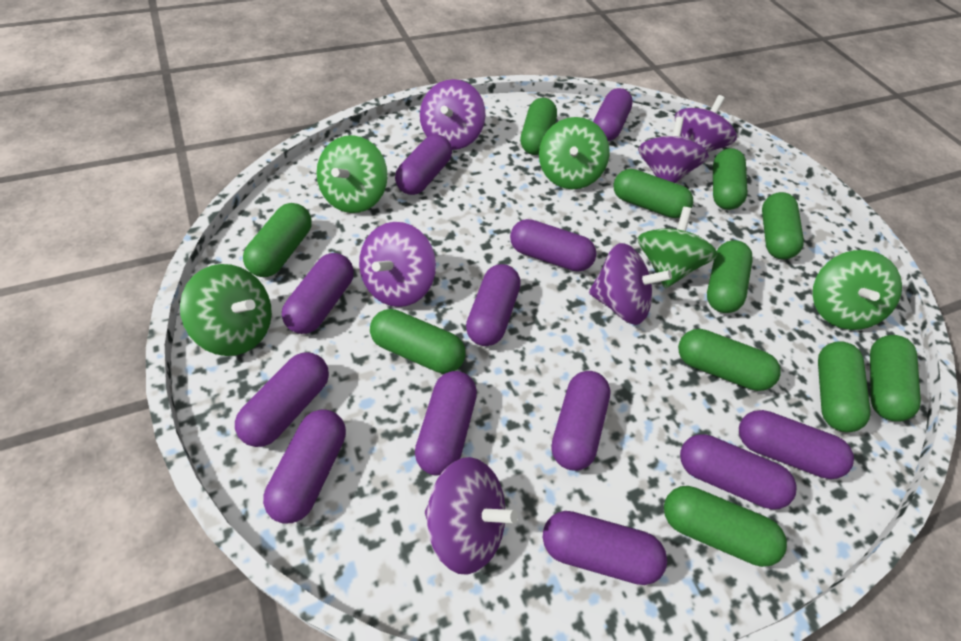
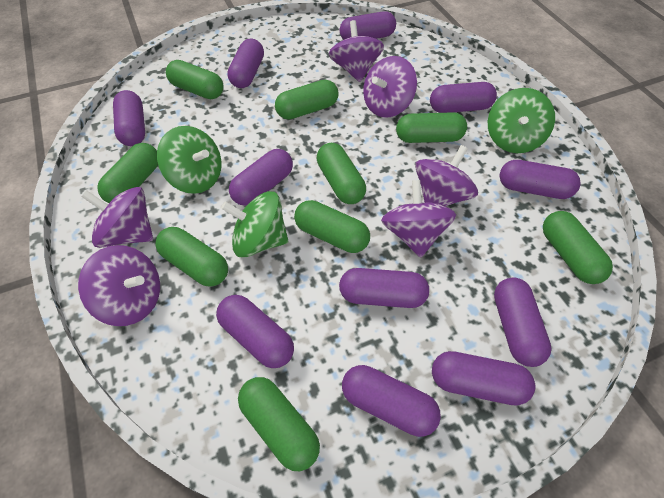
green capsule: [243,203,312,277] [370,309,466,374] [521,98,557,155] [613,169,693,218] [664,486,787,567] [678,329,781,391] [707,240,753,313] [713,148,748,210] [762,192,804,259] [818,341,871,432] [870,335,921,422] = 11 -> [97,143,158,203] [155,227,228,287] [166,60,224,99] [238,377,320,471] [275,80,338,120] [294,200,370,253] [317,143,366,204] [396,112,467,143] [543,211,613,284] = 9
green spinning top: [180,264,272,356] [316,135,388,213] [539,117,610,189] [638,207,718,289] [813,250,902,330] = 5 -> [157,126,221,194] [221,191,288,258] [488,88,555,153] = 3
purple capsule: [235,353,329,447] [263,409,346,524] [282,253,354,334] [395,134,452,195] [415,371,477,475] [466,264,520,346] [510,219,596,272] [543,511,667,585] [551,371,611,471] [593,88,633,141] [680,434,796,510] [739,410,854,479] = 12 -> [113,90,145,146] [216,295,294,368] [227,39,264,88] [229,149,293,206] [339,268,429,308] [340,11,396,40] [342,365,441,437] [430,82,497,113] [432,351,535,406] [494,278,551,367] [499,160,581,199] = 11

